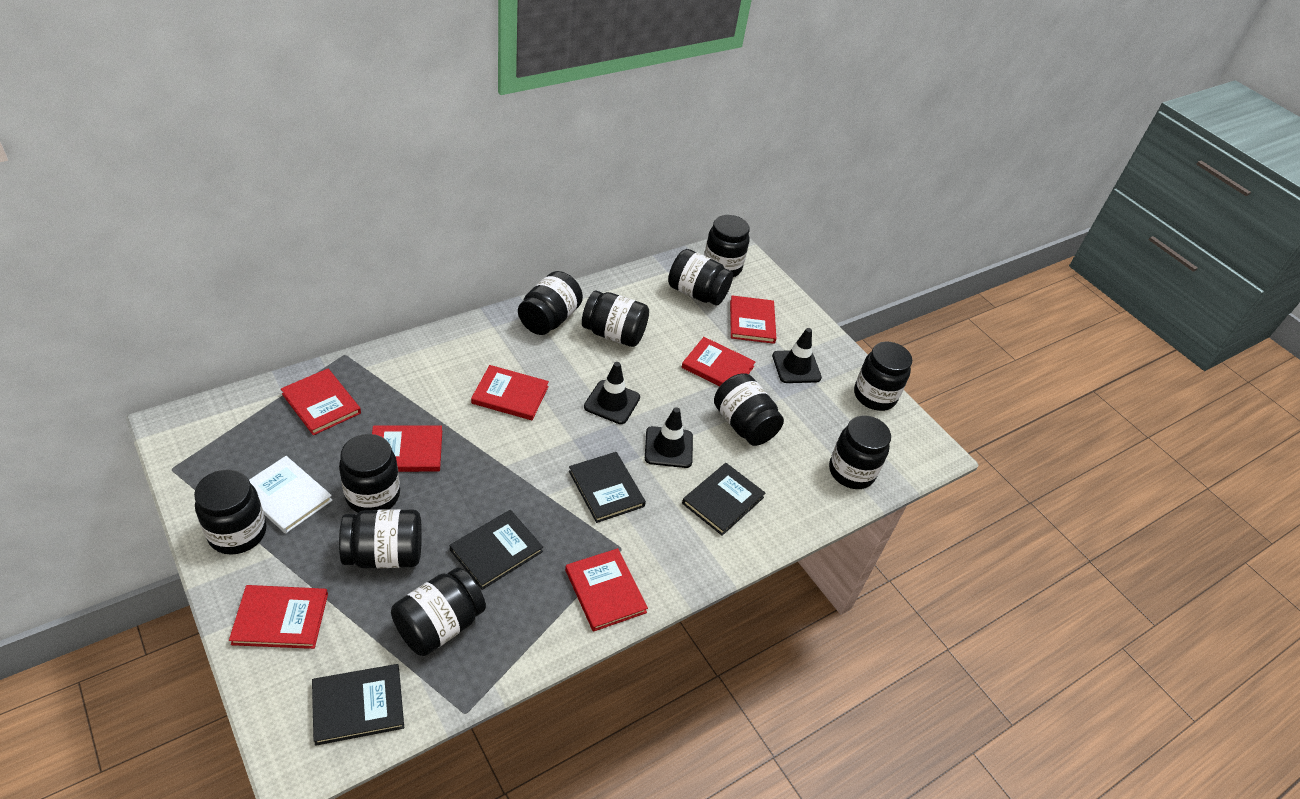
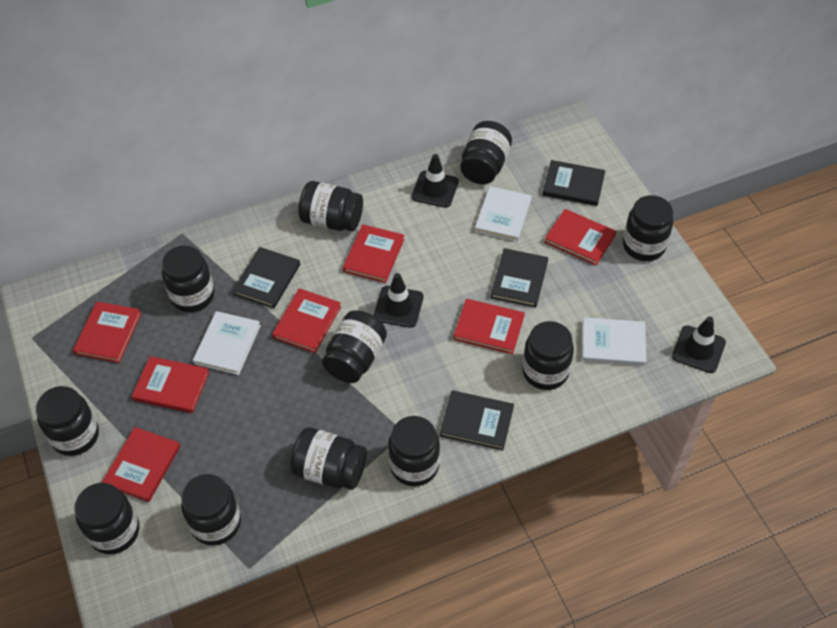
white book: [249,456,333,534] = 1 -> [193,311,261,375] [475,186,532,242] [582,317,646,366] = 3

